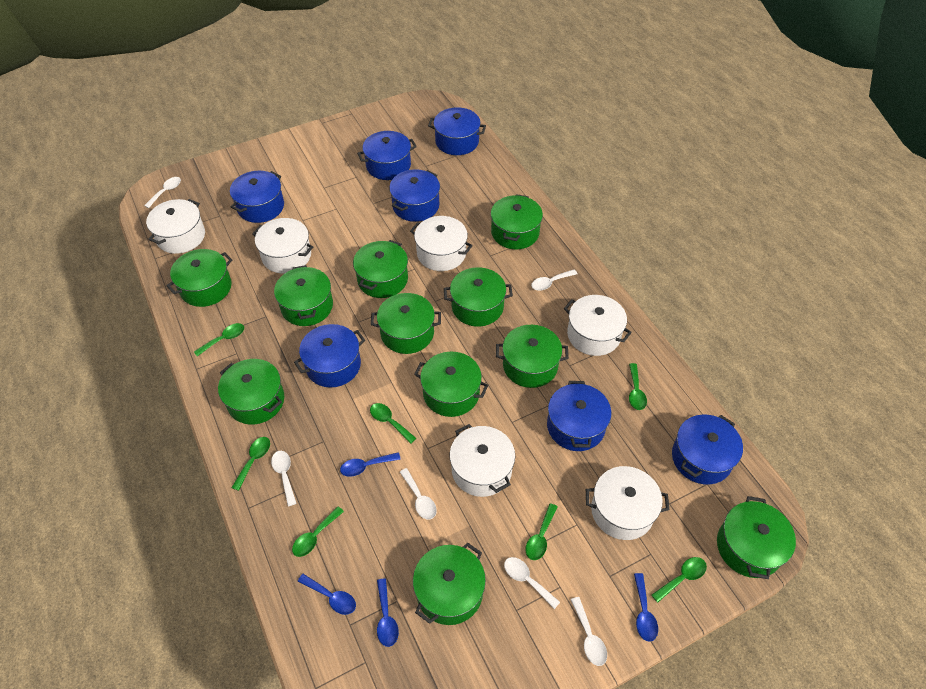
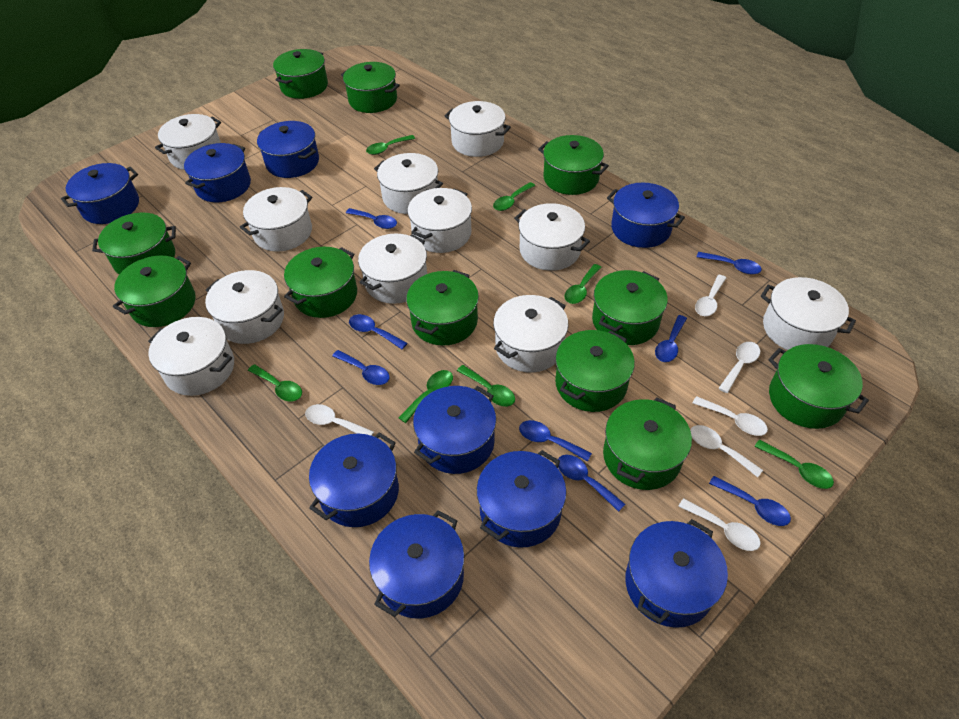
blue pot: [230,171,284,223] [294,324,365,388] [357,131,417,180] [389,169,440,222] [428,107,486,155] [547,381,611,451] [672,415,743,484] = 7 -> [61,163,139,224] [184,143,251,202] [257,121,319,178] [309,432,399,527] [369,510,464,619] [413,386,496,474] [477,450,566,548] [607,183,685,248] [625,519,728,628] = 9
blue spoon: [297,574,356,615] [340,452,401,477] [377,578,399,647] [634,573,658,642] = 4 -> [332,350,390,385] [346,208,397,229] [349,314,407,349] [519,420,592,462] [558,455,625,512] [655,315,687,362] [697,252,762,274] [709,476,791,526] = 8
white pot: [146,199,205,254] [252,218,313,273] [410,216,473,271] [450,424,515,497] [564,295,632,356] [586,466,669,540] = 6 -> [148,317,234,396] [155,114,221,170] [205,270,284,344] [240,187,312,252] [358,234,427,304] [374,153,443,214] [407,188,472,253] [445,101,511,157] [493,295,568,372] [514,203,590,271] [761,277,856,350] = 11

